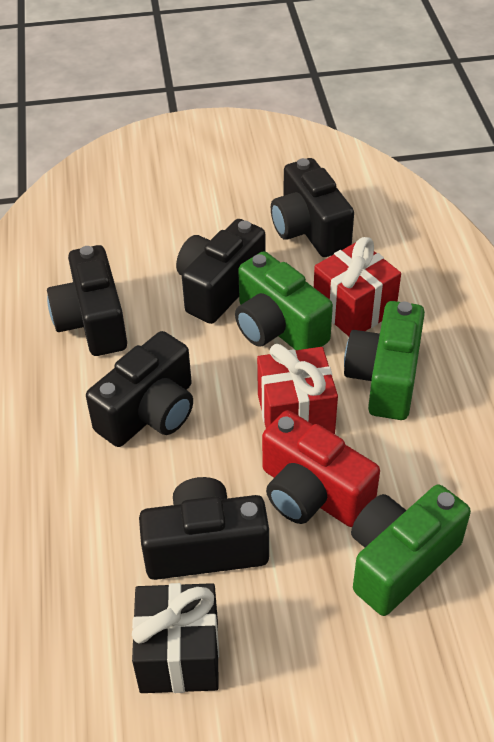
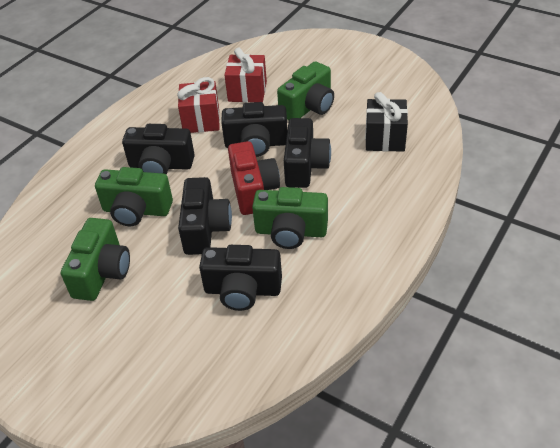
green camera: [235,251,333,350] [344,301,425,420] [351,484,471,616] = 3 -> [61,218,130,301] [95,167,173,226] [252,187,328,249] [277,62,334,120] = 4

